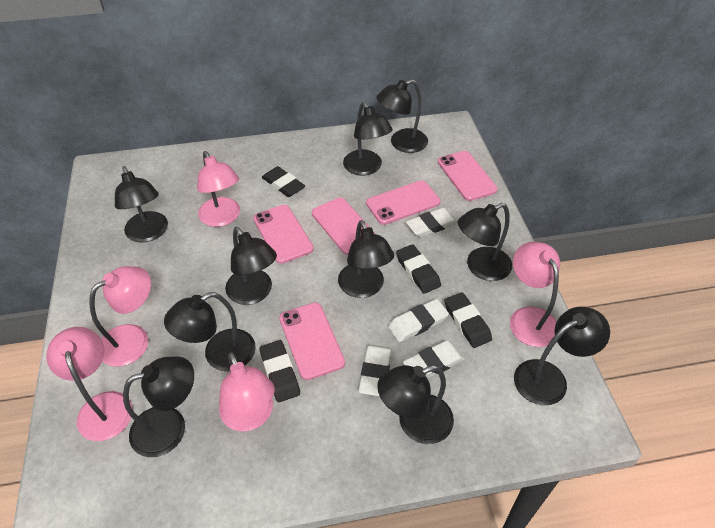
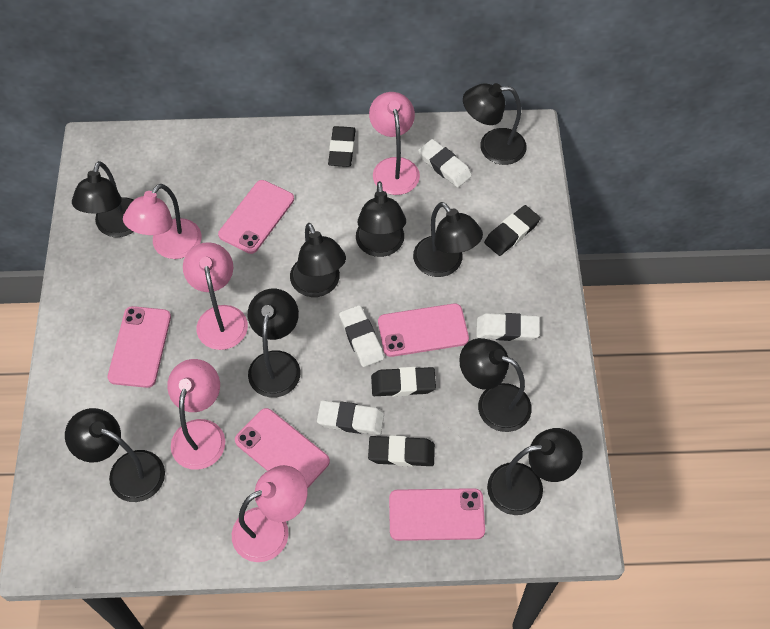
black lamp: [115,166,168,243] [123,356,194,457] [164,292,256,371] [225,227,277,305] [338,220,394,298] [343,102,393,176] [377,79,428,153] [377,365,454,444] [458,203,512,281] [514,306,610,406] = 10 -> [65,408,165,502] [72,161,134,237] [248,289,301,397] [290,223,346,297] [356,181,406,257] [413,202,483,277] [459,338,532,432] [463,83,527,165] [487,428,583,515] = 9

